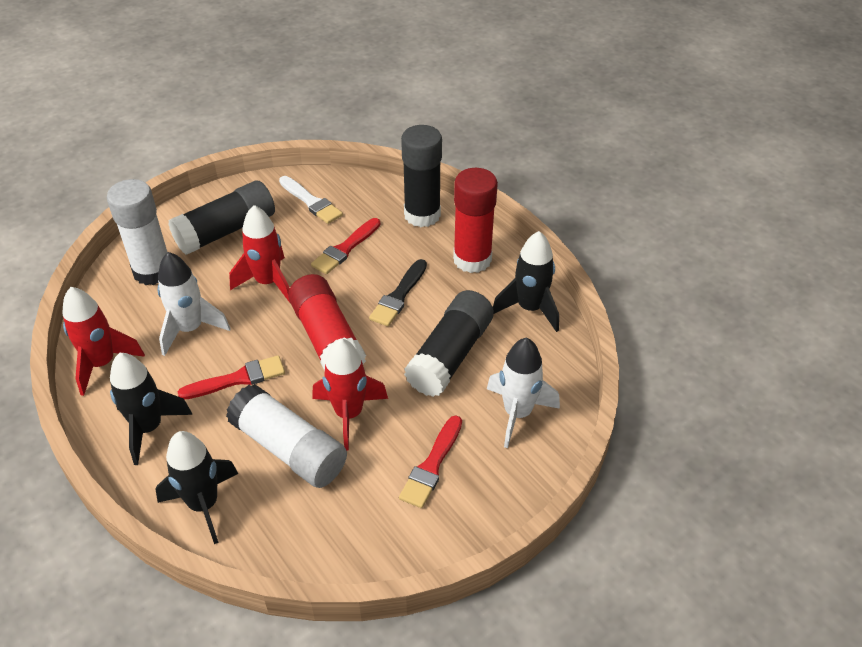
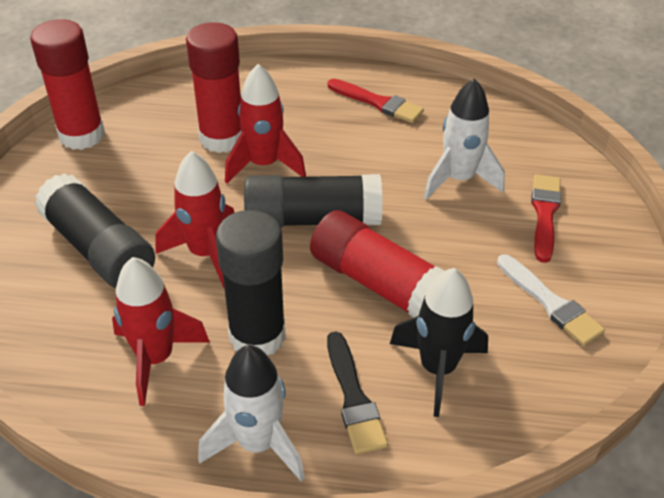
black rocket: [110,353,192,465] [155,431,238,544] [493,231,559,332] = 3 -> [390,268,488,417] = 1
red brush: [178,355,285,399] [311,218,380,274] [399,416,462,508] = 3 -> [328,79,424,123] [531,174,561,263] = 2
red glue stick: [288,274,366,371] [453,168,498,273] = 2 -> [30,19,105,150] [186,22,241,153] [310,210,444,318] = 3
white glue stick: [107,179,167,285] [226,384,347,488] = 2 -> none = 0

